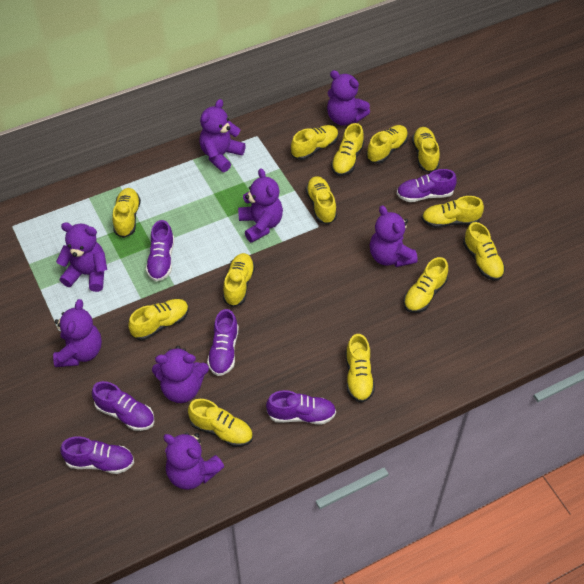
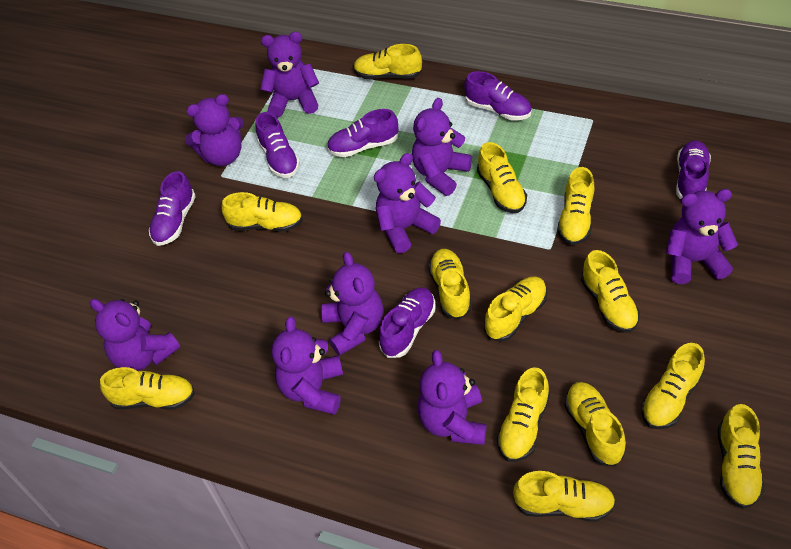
purple teddy bear: [53,299,102,367] [56,223,107,292] [152,346,209,403] [163,432,224,490] [199,99,246,172] [238,168,283,243] [327,70,370,126] [370,205,418,267] = 8 -> [90,299,180,371] [185,94,244,166] [260,32,319,117] [272,317,343,415] [321,252,383,356] [374,153,441,253] [412,98,472,196] [418,350,487,445] [666,189,738,284] = 9

